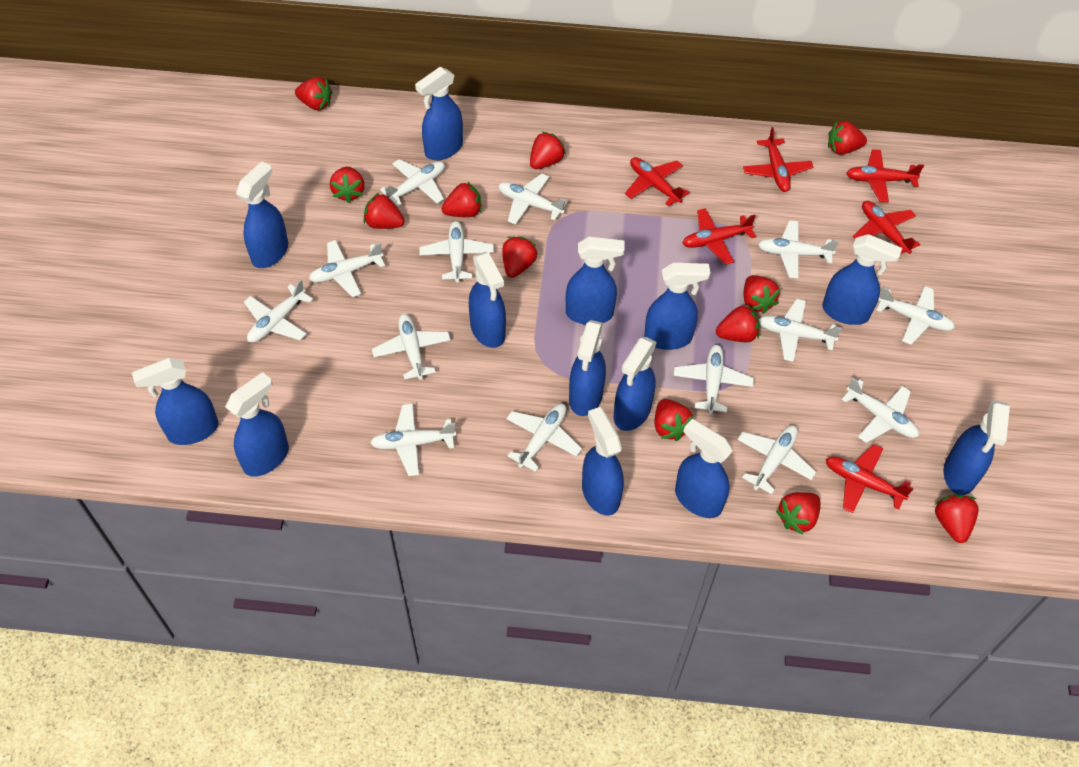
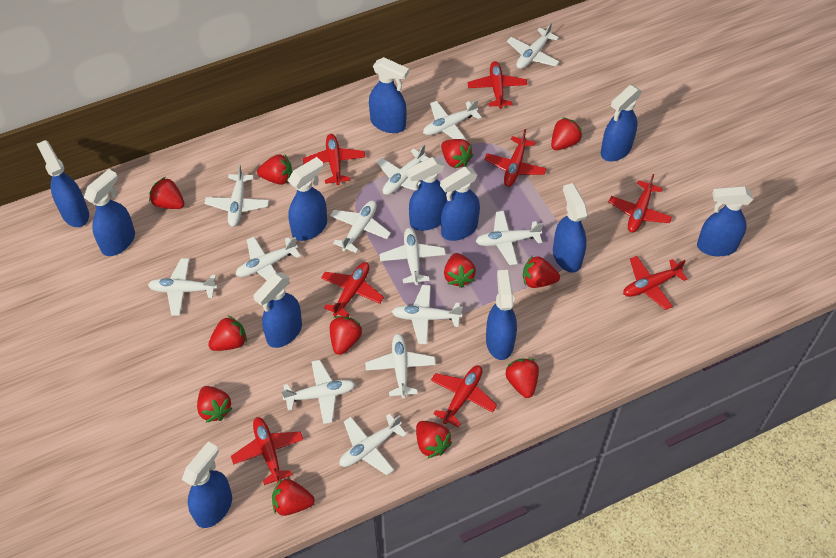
blue spray bottle: [132,358,219,445] [225,372,289,477] [236,161,288,268] [415,67,463,160] [469,252,506,348] [566,237,625,325] [569,320,606,416] [582,407,624,516] [613,337,657,431] [644,263,710,350] [675,419,733,518] [822,234,902,325] [944,400,1010,495] = 13 -> [37,140,89,227] [84,169,135,256] [182,441,232,528] [253,272,302,348] [288,157,327,241] [369,57,409,133] [406,157,447,231] [440,167,480,241] [486,270,517,360] [553,183,588,273] [601,85,642,162] [697,186,753,256] = 12
red plane: [625,157,690,207] [682,208,756,265] [743,127,813,192] [826,444,914,513] [846,149,924,202] [853,201,920,254] = 6 -> [231,417,303,485] [303,134,365,185] [321,262,384,317] [431,365,497,427] [468,61,527,109] [484,129,547,187] [609,174,672,232] [623,256,687,310] = 8
white plane: [244,279,313,343] [309,240,385,297] [370,404,456,476] [372,314,451,380] [380,159,445,206] [419,221,494,282] [498,174,568,225] [506,403,582,472] [674,345,754,414] [737,425,816,494] [758,220,839,278] [759,299,842,362] [841,377,919,443] [876,286,955,345] = 14 -> [148,258,217,316] [205,165,269,227] [235,237,301,280] [281,360,355,424] [330,201,391,253] [339,413,407,475] [365,334,436,399] [376,144,429,195] [379,228,446,285] [392,285,463,344] [423,99,482,141] [476,211,543,265] [507,22,560,69] = 13

